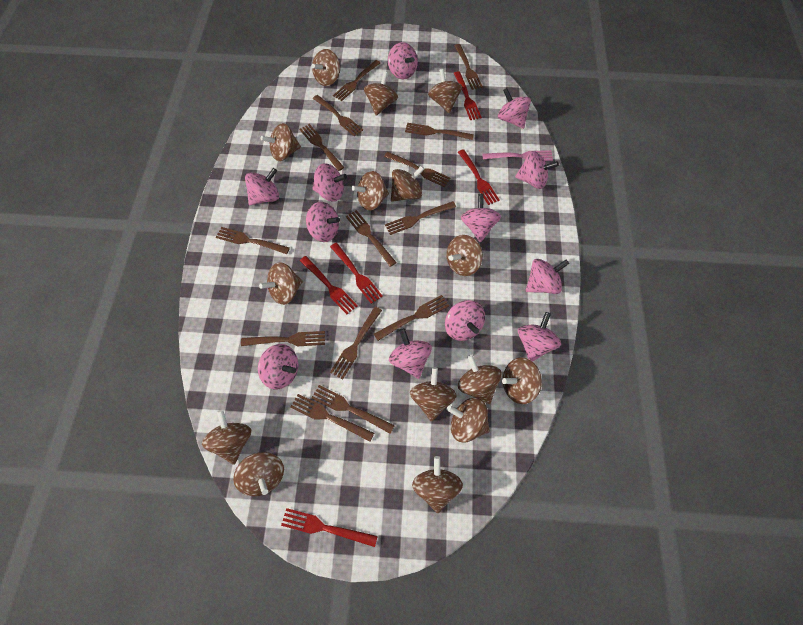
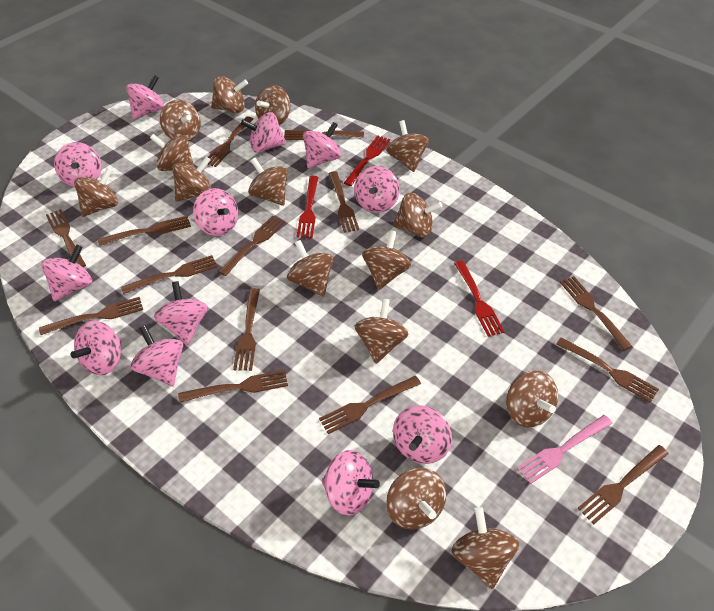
red fork: [281,508,378,547] [300,256,358,314] [330,243,383,304] [454,71,482,120] [458,149,500,205] = 5 -> [296,176,319,238] [344,135,390,186] [454,261,505,337] = 3

